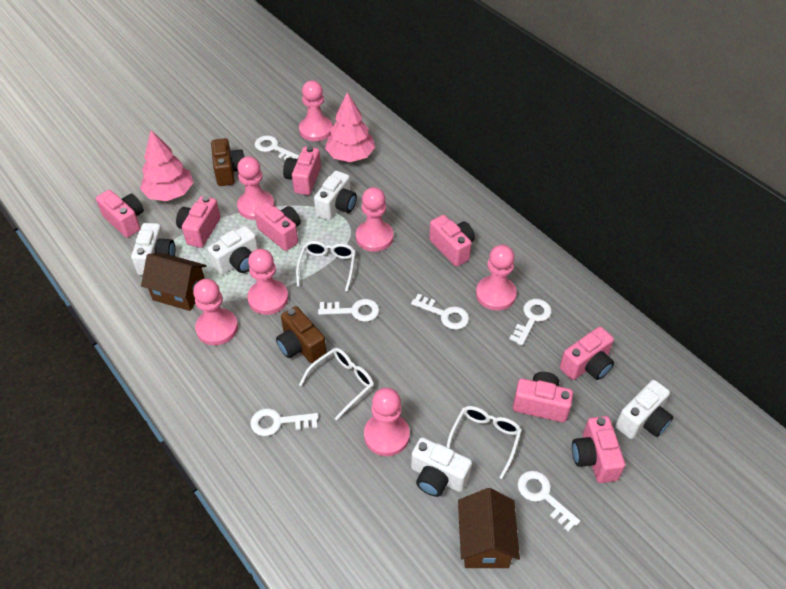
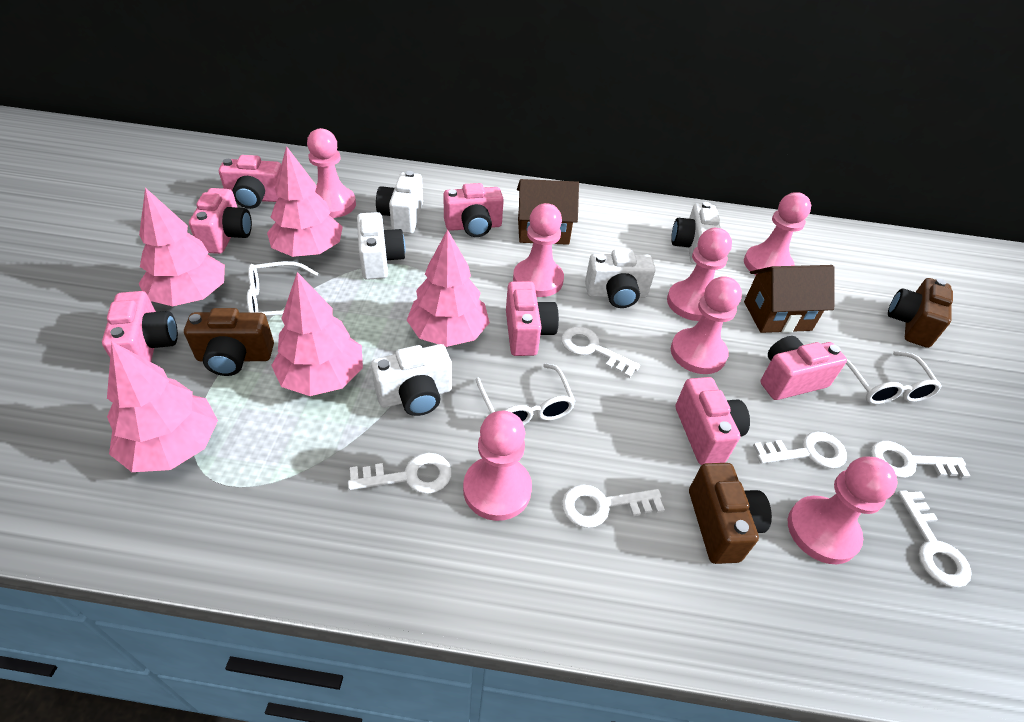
brown camera: [211,138,245,186] [276,306,327,363] = 2 -> [184,308,274,376] [689,463,772,564] [888,278,953,348] = 3
pink camera: [96,190,144,238] [176,196,221,248] [254,202,301,251] [283,146,321,195] [429,215,475,267] [513,372,573,422] [560,327,614,380] [572,416,625,483] = 8 -> [102,291,178,362] [189,188,252,254] [219,155,281,209] [443,183,504,237] [506,281,559,356] [676,377,750,465] [760,336,847,400] = 7
pink tree: [140,130,193,201] [325,92,375,162] = 2 -> [107,342,218,472] [139,188,225,306] [267,146,343,257] [271,272,363,396] [407,229,490,347] = 5

